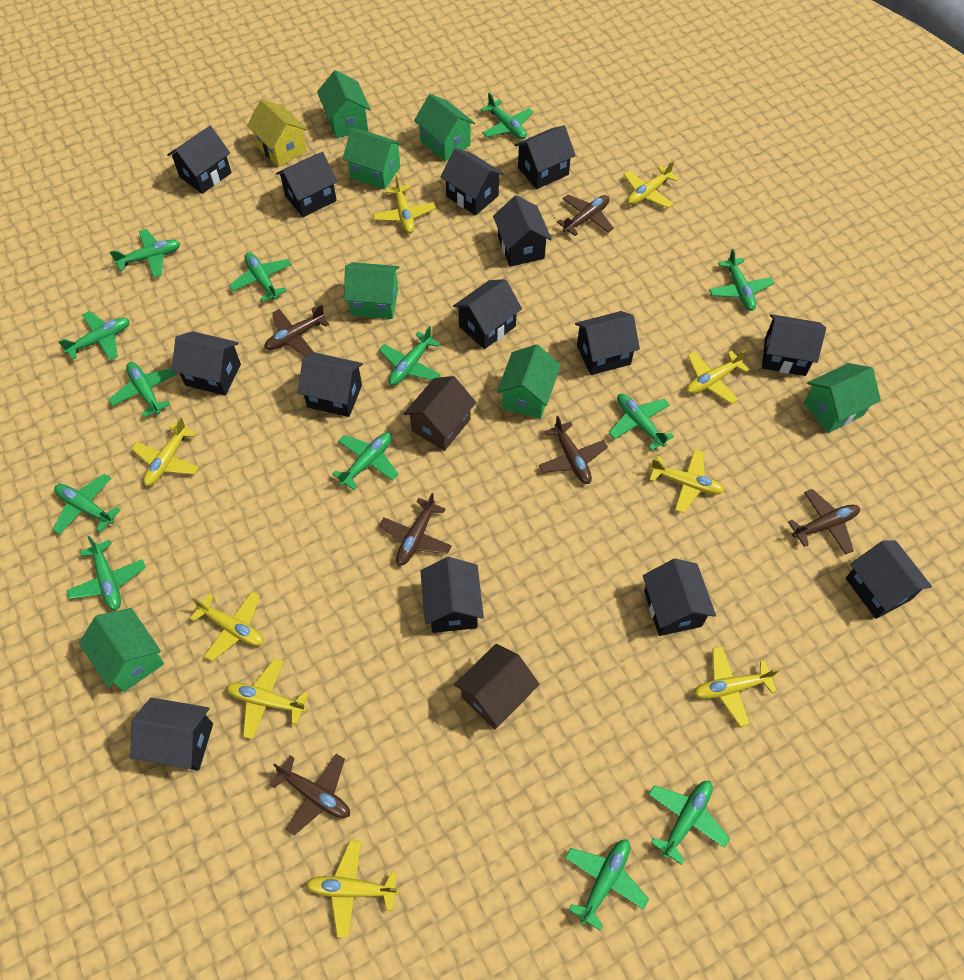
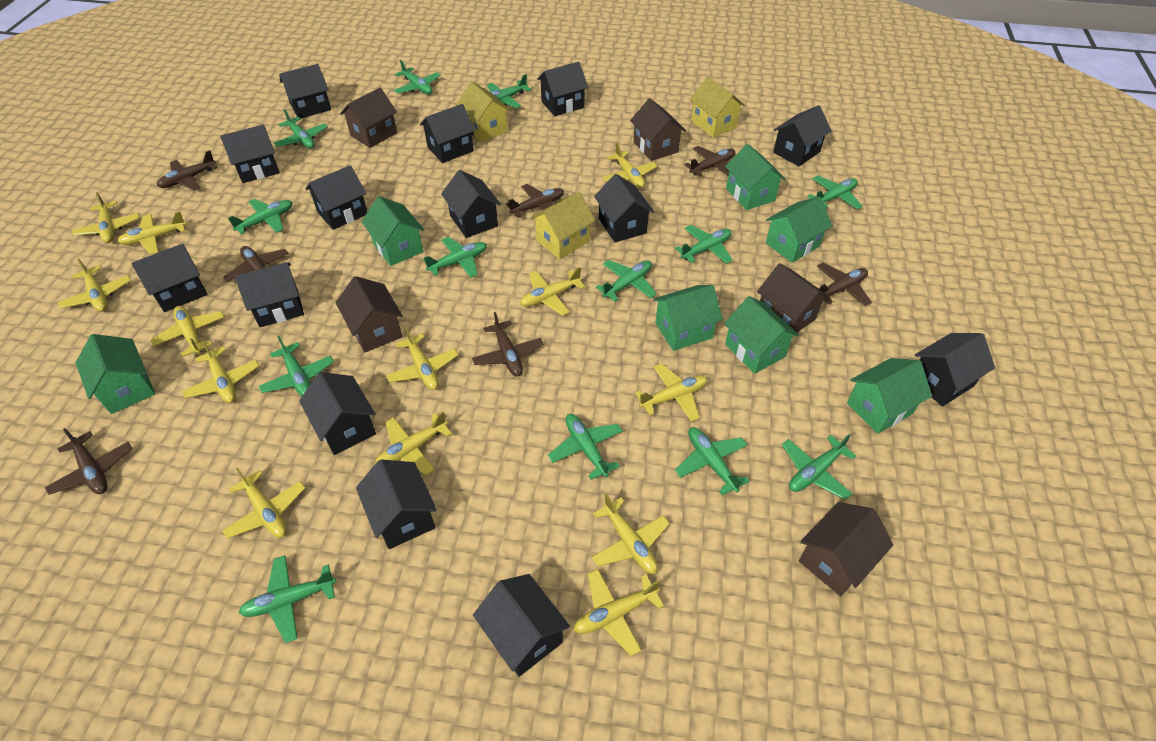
brown house: [404,376,476,451] [454,644,540,730] = 2 -> [335,276,403,353] [340,88,397,148] [630,98,686,161] [757,263,829,332] [799,502,893,596] = 5
brown plane: [264,305,329,357] [270,754,350,835] [379,493,452,566] [538,416,608,484] [557,194,614,236] [788,489,860,555] = 6 -> [45,428,132,495] [157,150,218,191] [223,246,289,282] [472,312,544,377] [506,184,564,218] [684,146,735,177] [817,263,872,306] = 7
yellow house: [247,99,308,167] = 1 -> [456,82,511,142] [530,192,595,259] [690,77,745,137] = 3
yellow plane: [132,417,199,486] [190,591,264,661] [226,658,309,739] [306,840,399,938] [373,175,436,233] [623,161,679,208] [649,449,724,513] [686,350,749,404] [693,646,779,727] = 9 -> [58,258,131,312] [72,192,140,243] [117,212,187,255] [150,306,224,357] [182,340,259,403] [222,468,305,539] [375,411,452,476] [386,327,458,390] [520,267,585,316] [574,569,664,656] [591,493,670,574] [602,142,657,188] [635,363,707,422] = 13

